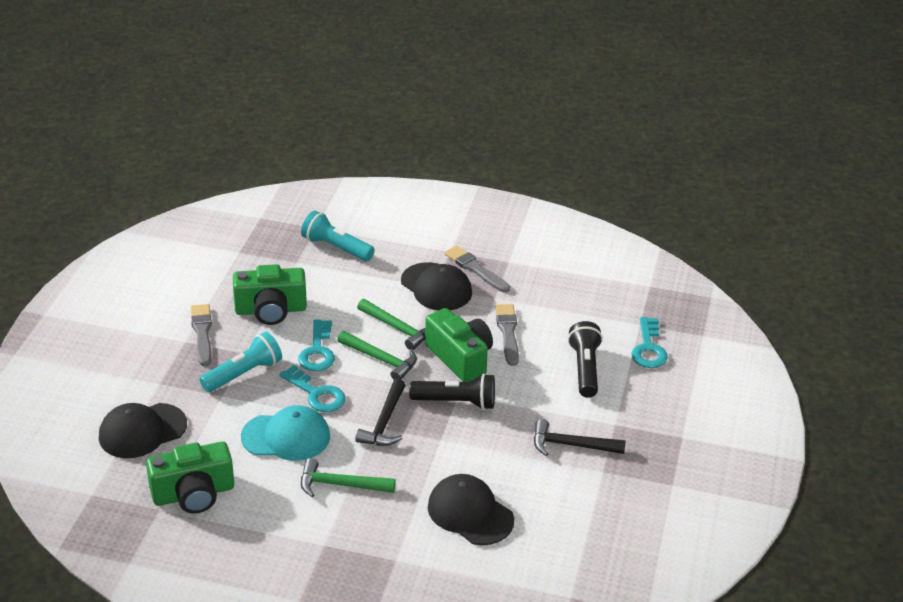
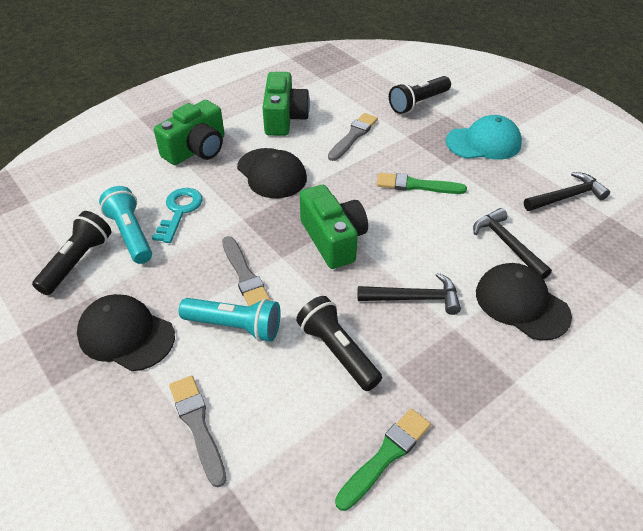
black flashlight: [409,373,495,410] [568,321,603,398] = 2 -> [32,211,112,295] [296,296,382,391] [389,76,451,114] = 3
black hammer: [355,379,405,446] [534,419,626,456] = 2 -> [358,273,461,315] [473,208,552,279] [524,172,610,211] = 3
green brush: none = 0 -> [335,409,431,511] [377,173,467,194] = 2
green hammer: [301,458,396,497] [337,331,417,380] [357,299,425,350] = 3 -> none = 0
turquoise key: [279,365,346,412] [298,319,335,371] [631,317,668,368] = 3 -> [152,188,203,243] = 1

